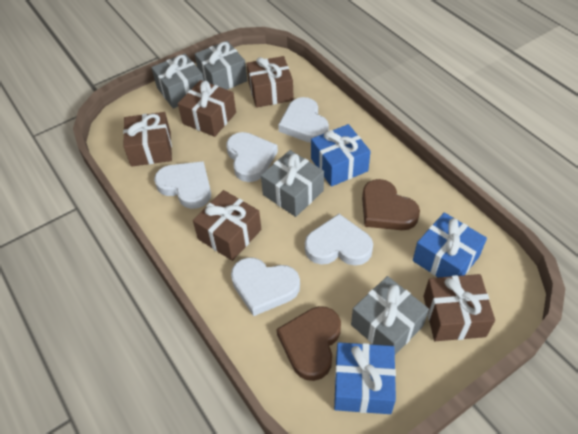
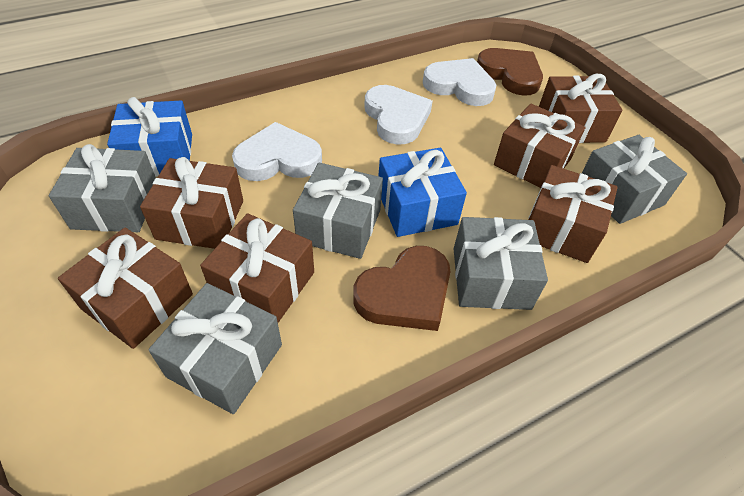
blue gift: [311,124,371,187] [334,342,396,414] [413,212,487,277] = 3 -> [107,97,192,176] [379,148,467,237] = 2
brown gift: [123,112,172,167] [178,80,236,137] [193,190,261,261] [246,56,294,108] [423,274,495,341] = 5 -> [58,227,193,349] [140,157,243,249] [200,213,314,323] [494,104,586,188] [528,165,618,263] [539,74,622,143] = 6
grey gift: [151,54,204,109] [195,41,247,90] [261,150,324,217] [351,276,429,355] = 4 -> [49,144,156,232] [148,283,282,414] [293,163,383,259] [454,217,548,310] [582,135,687,224] = 5
white heart: [154,161,211,209] [226,132,278,182] [231,257,300,316] [278,97,329,143] [305,214,373,266] = 5 -> [232,122,322,181] [364,85,433,145] [423,58,496,106] = 3

